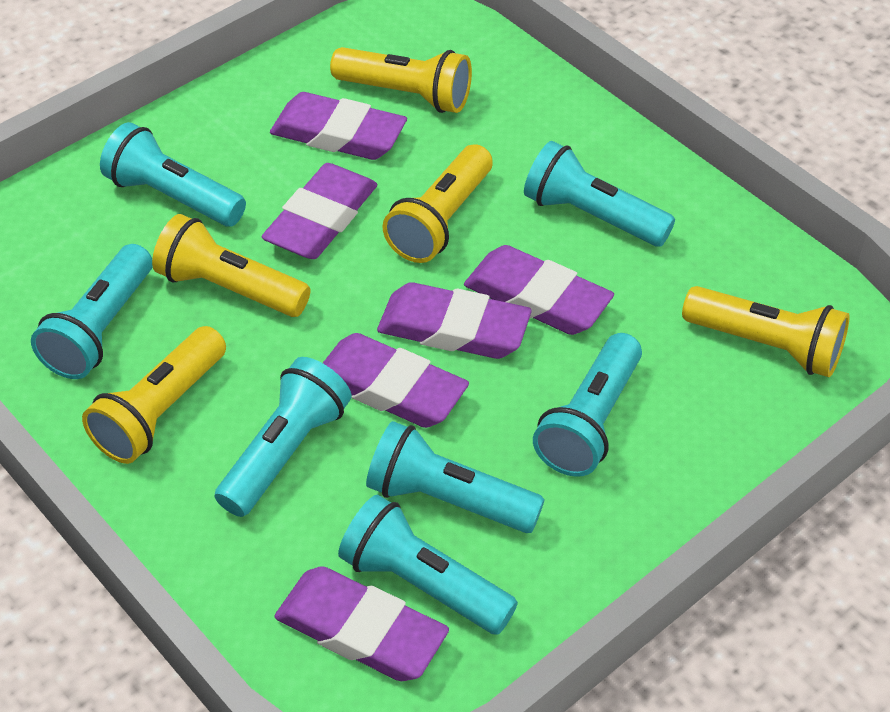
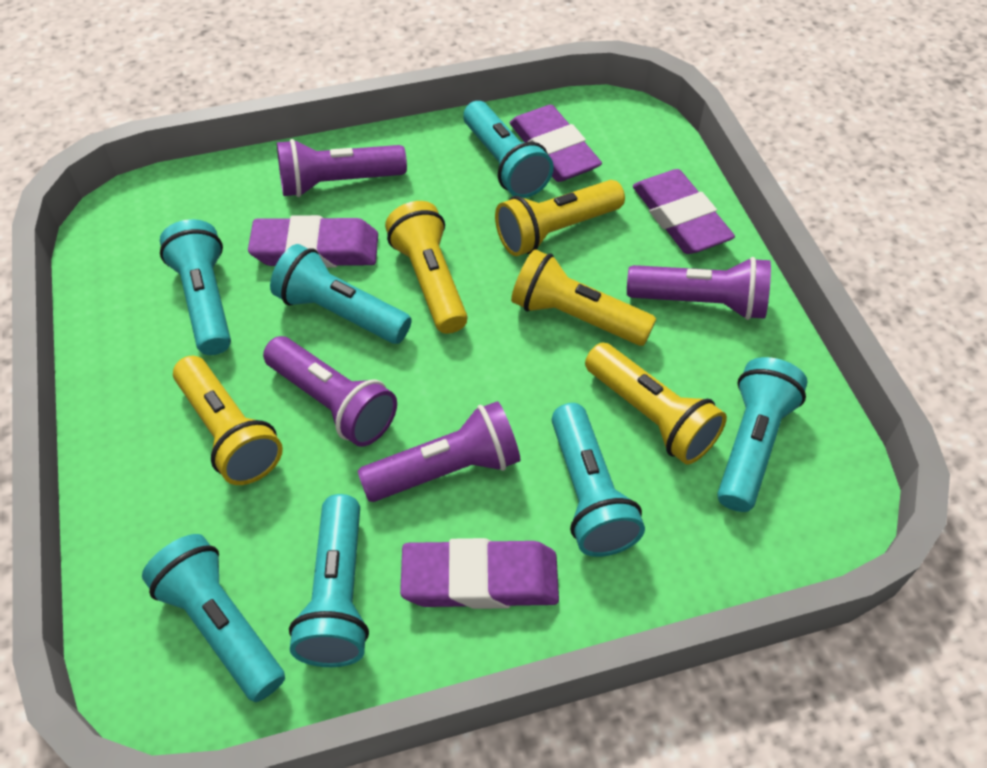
purple eraser: [262,163,377,259] [270,92,407,160] [275,566,449,681] [323,333,469,428] [377,282,532,359] [464,245,614,335] = 6 -> [248,215,378,268] [400,538,559,609] [510,105,602,182] [633,169,735,254] = 4
purple flashlight: none = 0 -> [263,336,397,447] [277,139,407,197] [358,401,520,502] [627,257,771,320] = 4

